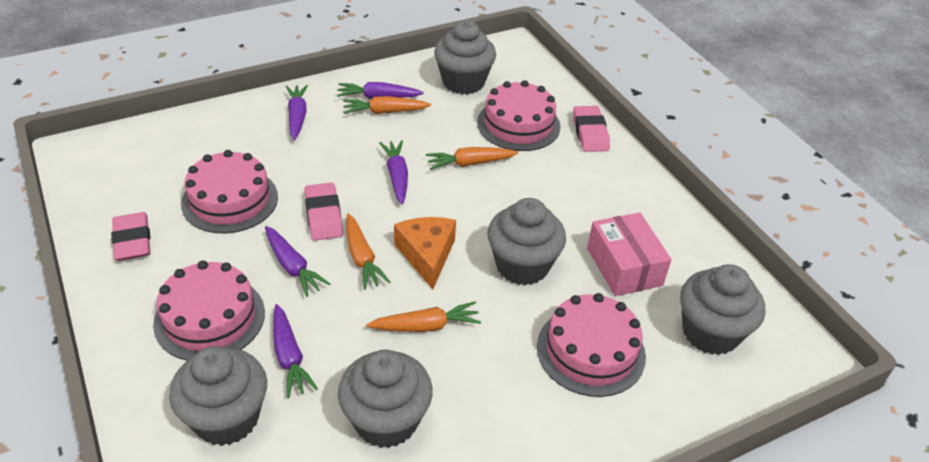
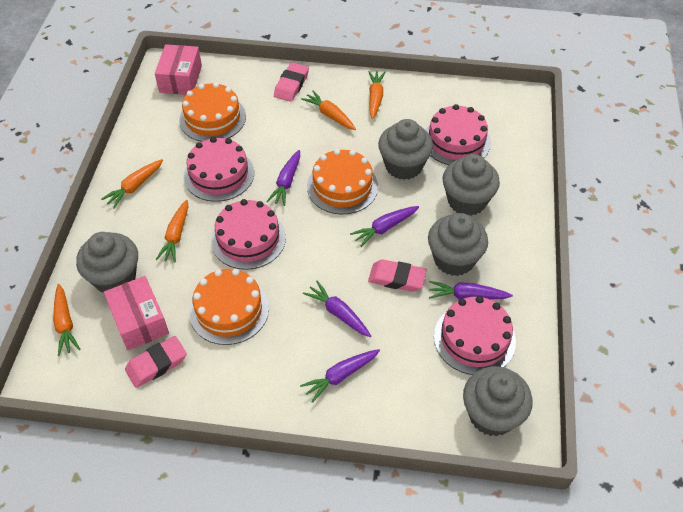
orange cake: none = 0 -> [179,82,246,142] [189,269,269,345] [307,149,378,214] = 3
orange carrot: [343,96,431,114] [346,214,390,290] [366,302,481,332] [426,147,519,170] = 4 -> [53,284,80,356] [101,159,163,209] [155,200,188,263] [301,90,356,130] [368,71,386,119] = 5
orange cheese: [394,217,456,289] = 1 -> none = 0
pink box: [587,212,671,296] = 1 -> [104,276,169,351] [155,44,202,95] = 2

